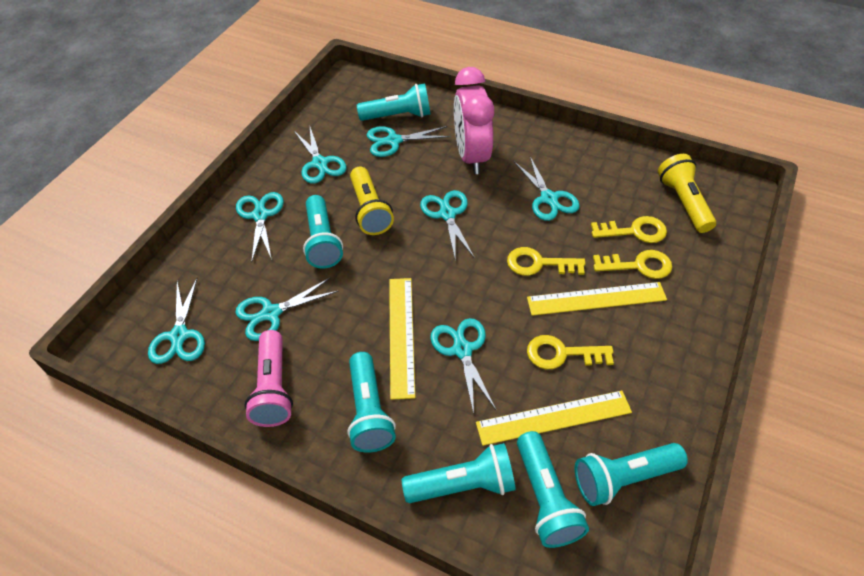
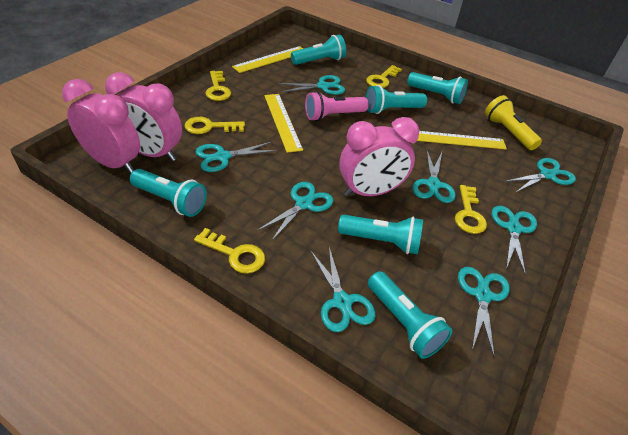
pink clock: [454,67,494,174] = 1 -> [62,79,140,174] [105,72,182,161] [339,117,419,197] = 3
yellow flashlight: [350,167,394,235] [658,154,716,233] = 2 -> [485,95,542,150] = 1
yellow key: [507,247,585,276] [527,335,614,369] [591,216,667,243] [593,250,672,279] = 4 -> [184,117,245,134] [194,228,265,274] [206,71,231,101] [366,65,402,88] [455,185,487,234] = 5

